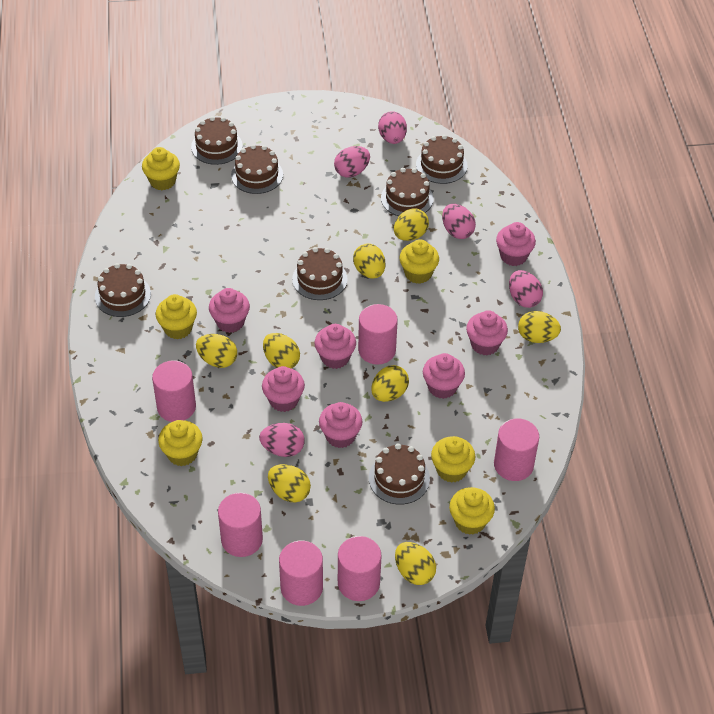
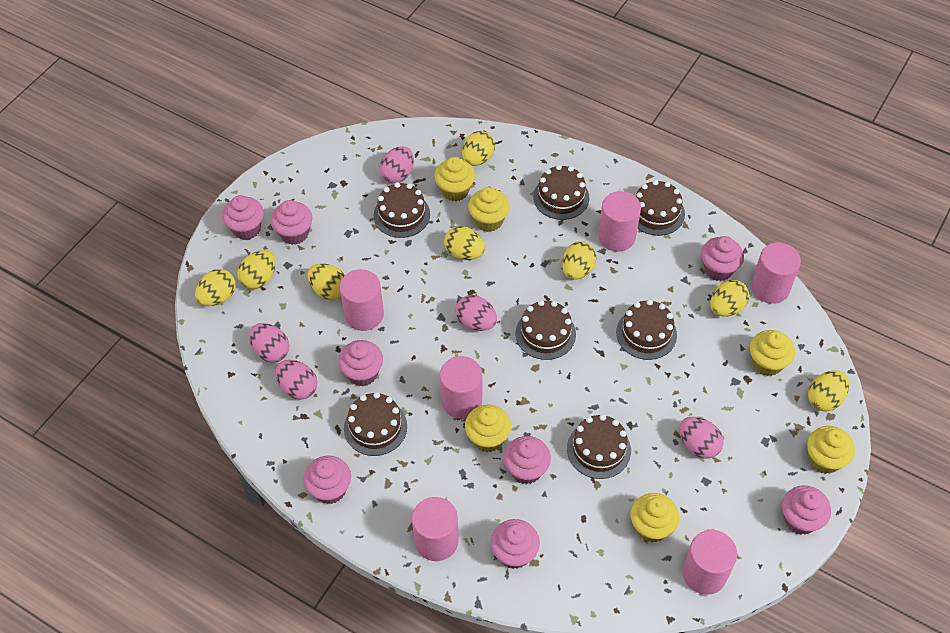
pink cupcake: [209,288,250,333] [262,366,305,412] [314,324,356,369] [319,402,363,448] [423,353,465,399] [466,310,508,355] [496,222,536,266] = 7 -> [222,195,264,240] [271,200,312,245] [303,456,351,504] [338,340,383,386] [490,519,540,569] [504,436,551,484] [701,236,744,281] [782,485,831,535] = 8

